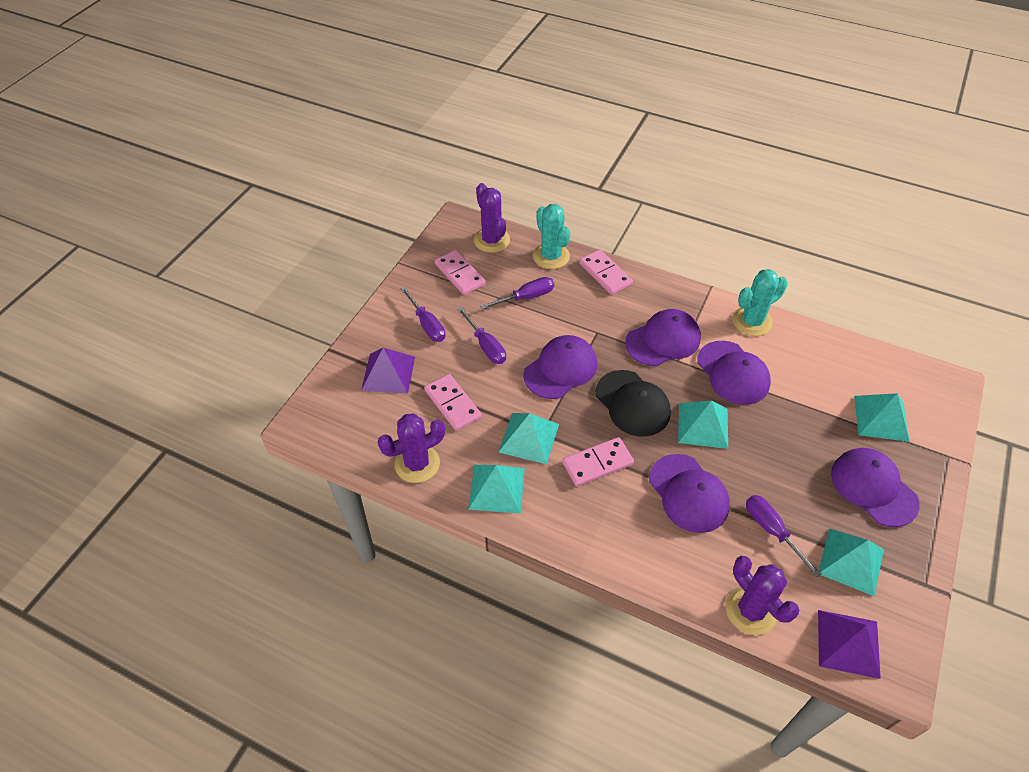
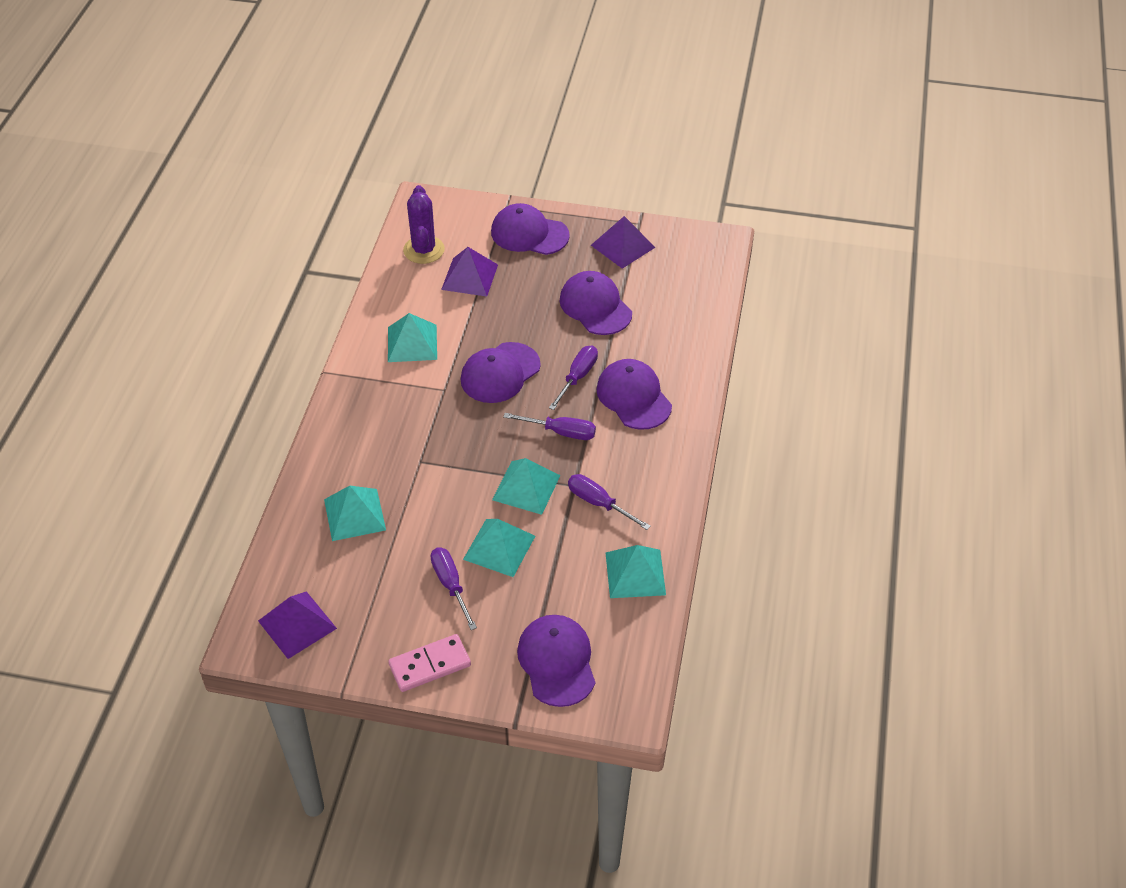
black cap: [596,370,671,437] = 1 -> none = 0
pink domino: [424,374,482,431] [435,250,486,295] [562,437,634,487] [579,249,633,295] = 4 -> [388,634,471,692] = 1
purple cactus: [378,414,445,483] [474,183,510,253] [725,556,799,635] = 3 -> [403,185,445,264] = 1
purple pyramid: [361,348,415,394] [818,610,881,679] = 2 -> [258,591,337,659] [441,247,498,297] [591,216,656,269] = 3
turquoise cactus: [533,204,570,269] [732,269,788,336] = 2 -> none = 0

